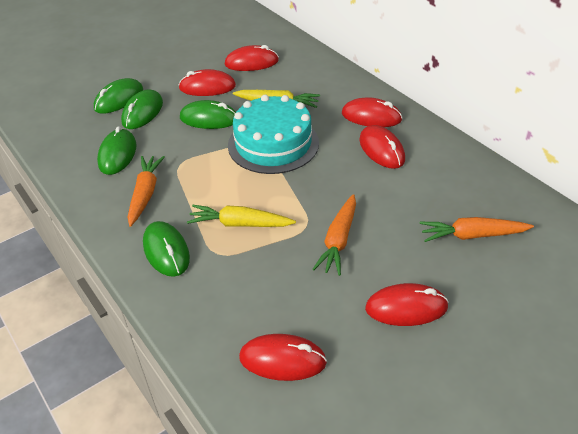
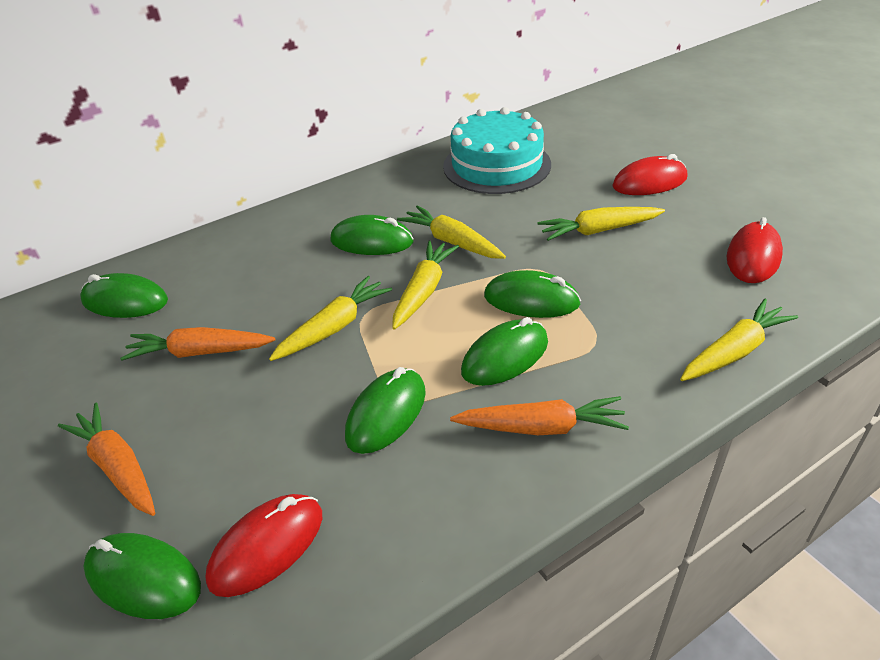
green mouse: [94,78,143,114] [97,126,137,175] [121,89,163,129] [143,221,190,277] [180,100,236,129] = 5 -> [80,273,168,318] [83,533,201,619] [330,215,414,255] [345,367,426,454] [461,317,548,386] [484,270,581,318] = 6
red mouse: [179,69,236,96] [225,45,279,71] [239,334,327,381] [342,97,403,127] [359,125,405,169] [365,283,449,326] = 6 -> [205,494,322,597] [612,154,687,195] [726,217,783,283] = 3
yellow carrot: [187,205,296,227] [233,90,320,108] = 2 -> [269,276,392,361] [392,241,459,330] [397,205,506,259] [538,207,665,241] [680,299,798,381] = 5

